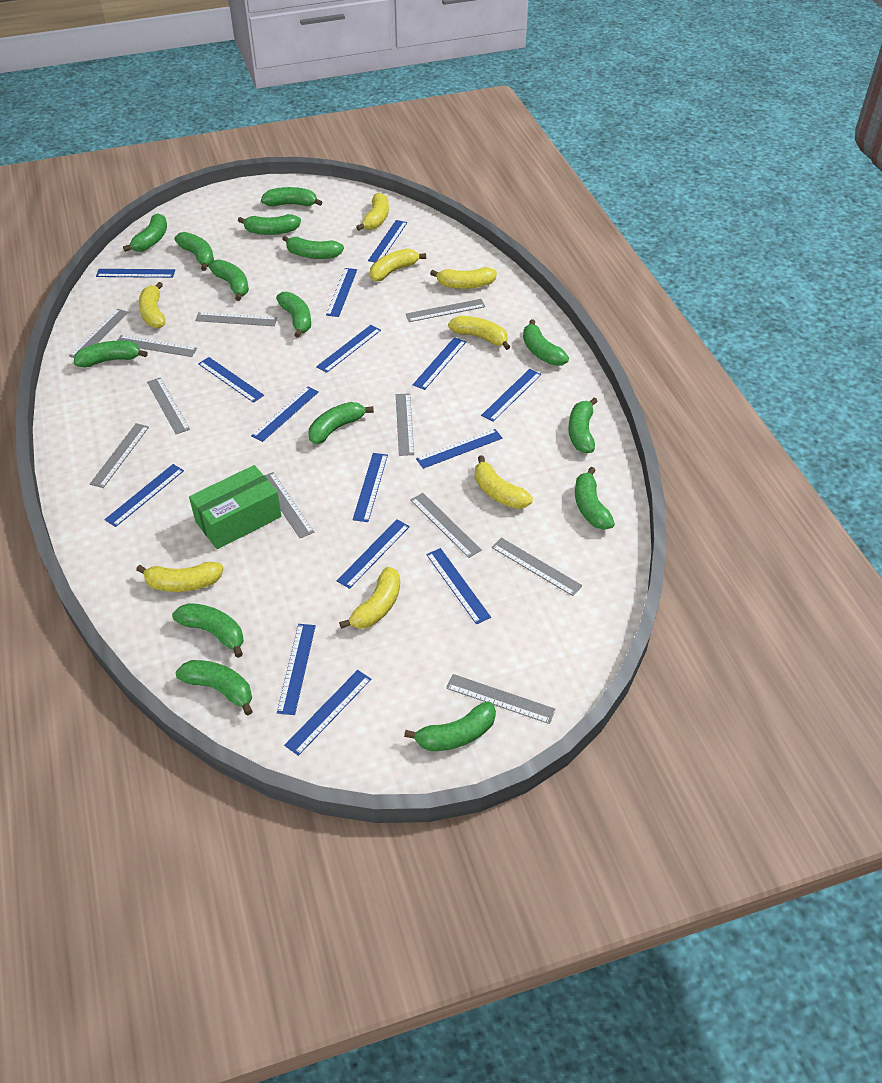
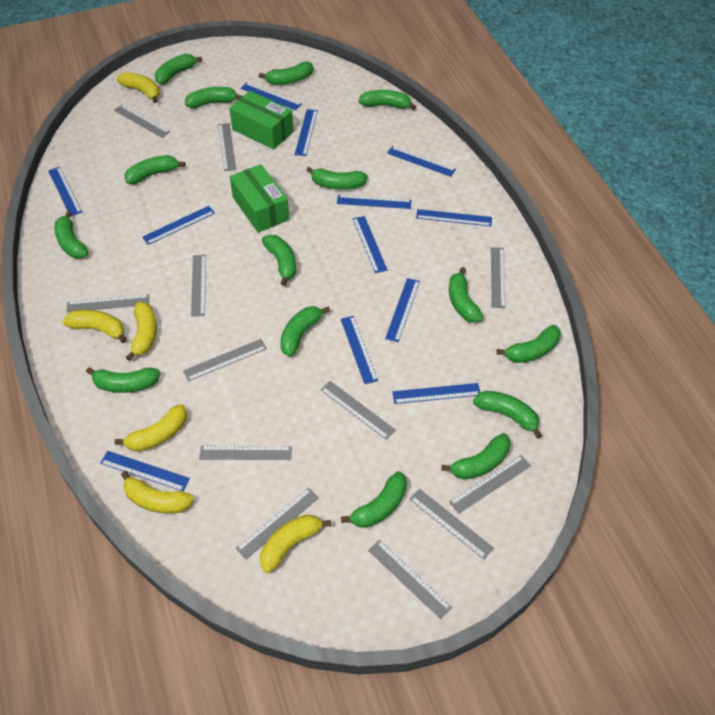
blue ruler: [96,269,175,278] [104,464,184,527] [198,357,264,403] [251,386,319,442] [277,624,316,715] [284,670,371,756] [316,325,381,373] [326,268,357,317] [337,520,410,589] [353,453,388,522] [368,220,407,262] [413,337,466,390] [416,429,503,469] [426,548,491,624] [481,369,541,421] = 15 -> [48,167,82,217] [100,451,190,491] [142,206,215,245] [240,82,302,110] [295,109,318,156] [337,195,411,209] [341,316,378,384] [353,216,388,273] [385,278,420,342] [387,146,456,177] [392,383,480,404] [416,209,492,227] = 12
green box: [189,465,282,549] = 1 -> [229,91,294,150] [230,164,289,233] = 2
grey ruler: [69,309,129,358] [90,423,149,488] [117,335,197,357] [147,377,190,434] [195,312,277,326] [264,472,314,538] [396,393,414,456] [405,299,485,322] [410,493,482,558] [446,674,556,724] [492,538,582,596] = 11 -> [67,294,149,313] [114,105,170,138] [183,339,267,381] [191,255,206,317] [199,446,292,460] [218,123,236,171] [236,487,319,560] [320,381,396,440] [368,540,452,619] [409,489,494,559] [449,455,531,514] [491,247,505,308] = 12
yellow banana: [136,562,223,592] [139,282,165,328] [339,567,400,629] [356,192,389,231] [370,248,426,281] [430,267,497,289] [448,316,510,350] [475,455,533,509] = 8 -> [62,310,127,343] [115,404,187,452] [117,72,160,103] [121,471,194,514] [125,302,157,361] [260,514,331,573] = 6

